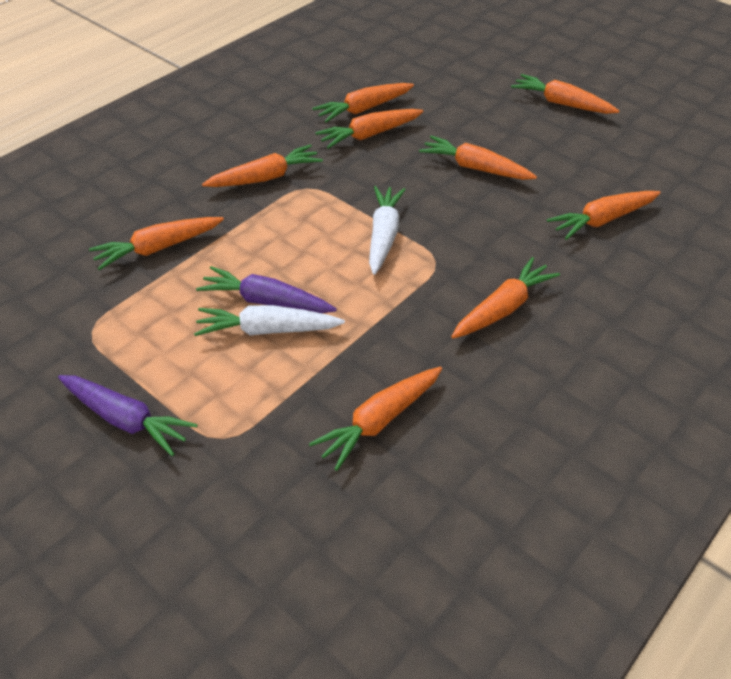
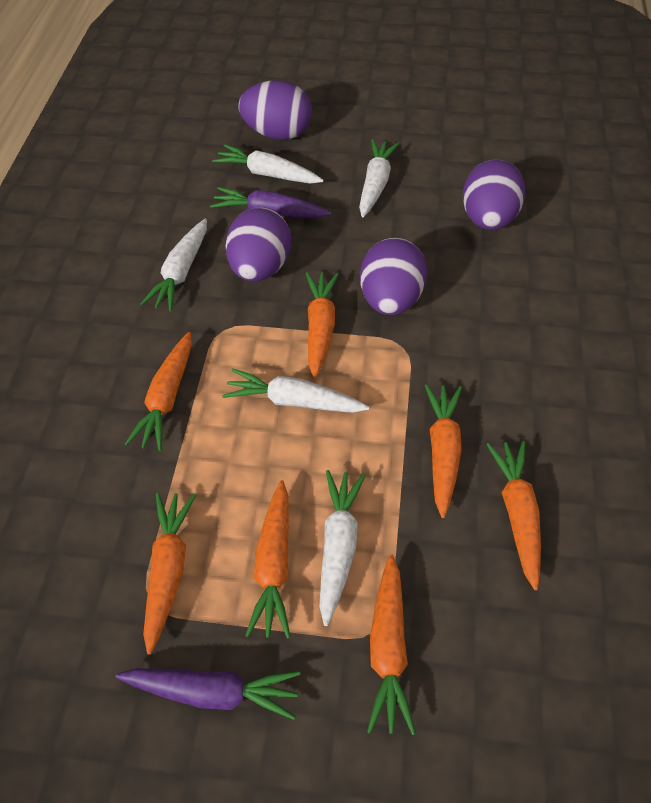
orange carrot: [89,217,224,270] [202,144,323,187] [309,367,442,471] [312,83,414,123] [315,109,424,149] [419,136,537,180] [451,257,560,339] [511,74,619,114] [547,191,661,240] = 9 -> [125,332,192,451] [143,493,196,654] [245,480,291,638] [306,272,339,378] [367,554,416,735] [425,384,462,518] [486,441,541,590] = 7
purple egg: none = 0 -> [225,207,291,282] [239,80,312,140] [360,237,427,315] [462,159,525,230] = 4
white carrot: [194,305,345,336] [369,186,406,275] = 2 -> [141,219,207,312] [212,144,324,184] [222,368,369,413] [319,470,366,626] [359,139,399,217] = 5

